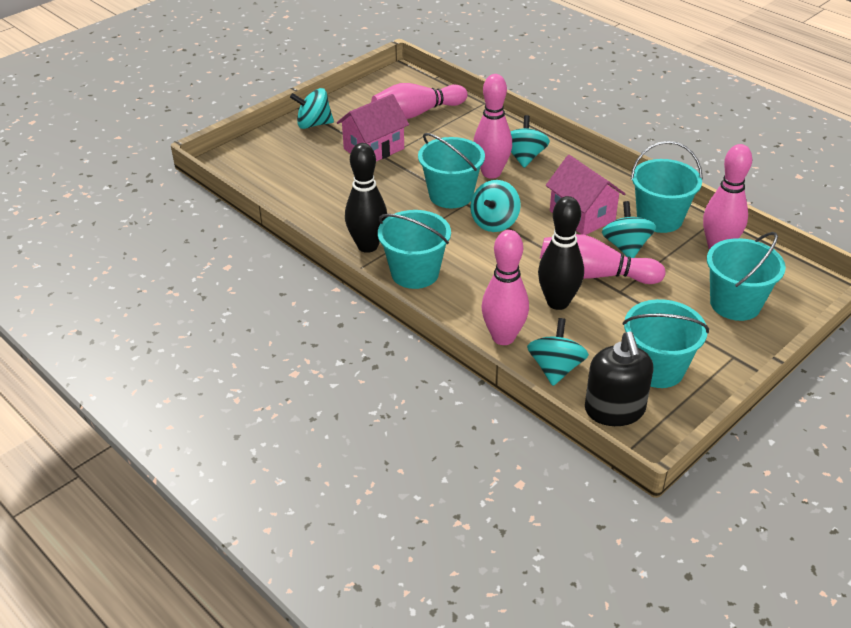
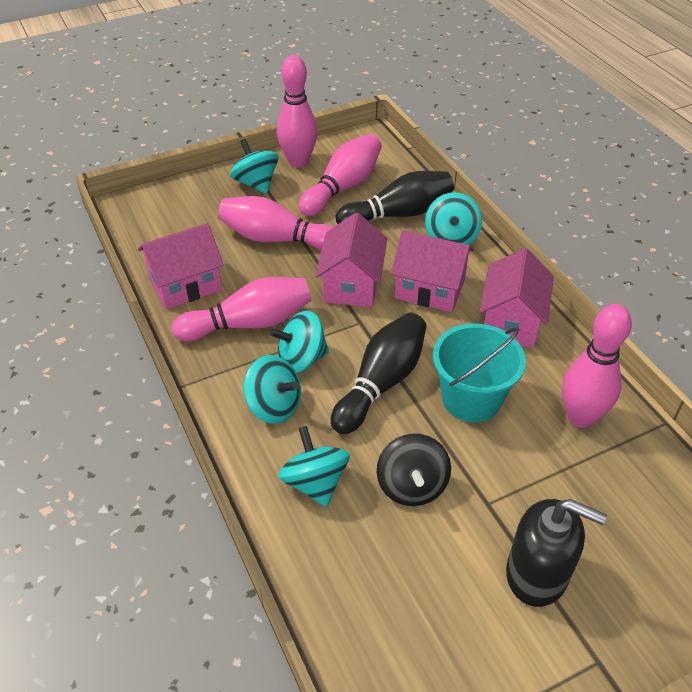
black spinning top: none = 0 -> [377,434,451,506] = 1
pink house: [337,94,409,161] [546,155,625,235] = 2 -> [138,223,224,309] [315,212,388,307] [391,230,474,312] [479,248,554,348] = 4
turquoise bucket: [378,210,451,289] [418,133,485,208] [623,299,709,388] [631,141,703,233] [707,232,786,321] = 5 -> [433,323,526,423] = 1

